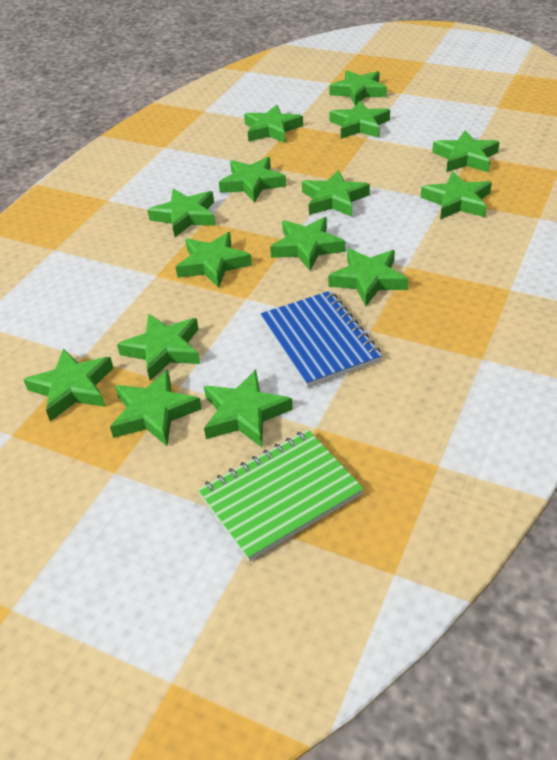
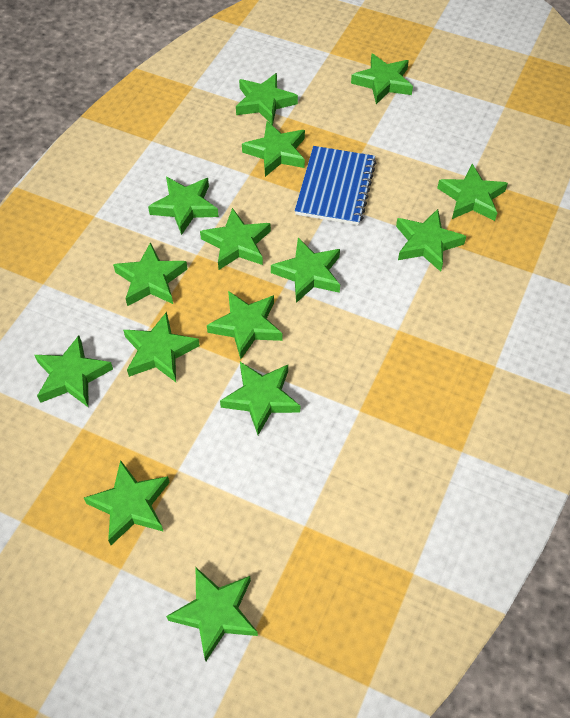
green notebook: [198,429,364,562] = 1 -> none = 0

